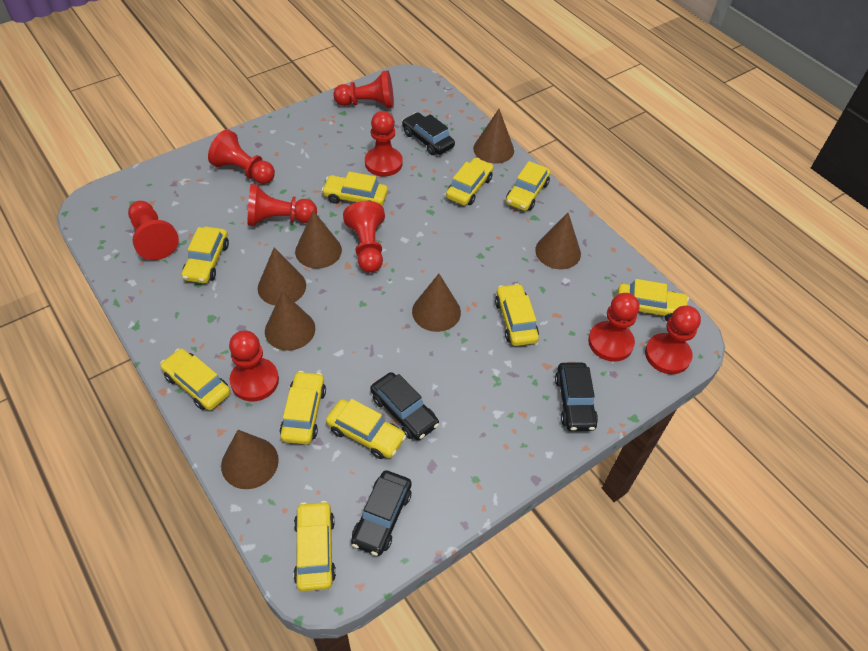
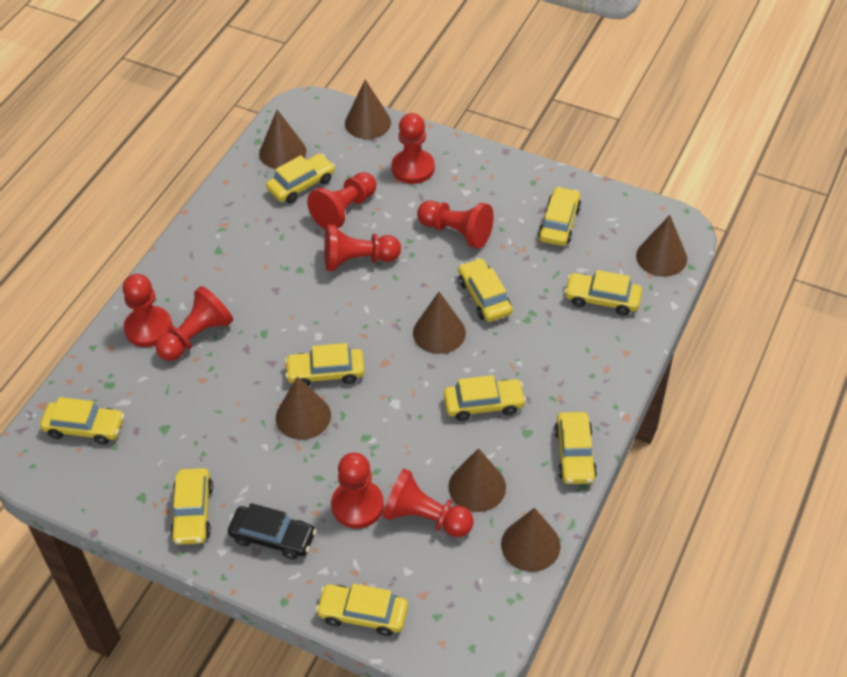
black car: [351,470,412,556] [370,372,439,441] [402,112,455,155] [555,363,598,431] = 4 -> [228,503,316,560] = 1
red pawn: [128,201,179,260] [208,129,275,184] [229,331,279,401] [248,184,317,226] [333,71,394,108] [343,201,385,273] [365,111,403,176] [588,293,639,362] [645,306,701,374] = 9 -> [123,274,172,347] [155,286,233,361] [307,172,377,230] [324,225,401,271] [331,452,384,529] [382,469,474,537] [392,113,435,184] [417,200,494,249] = 8

